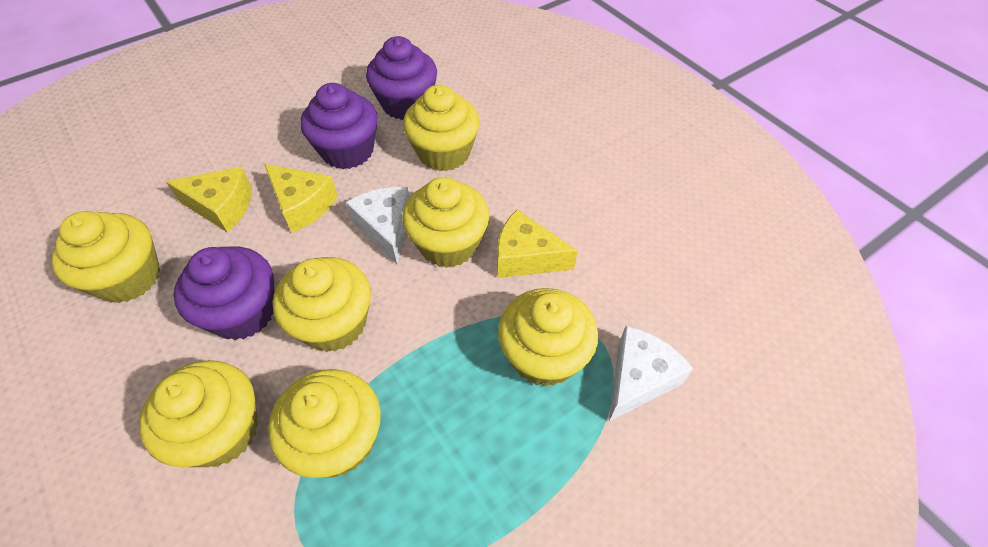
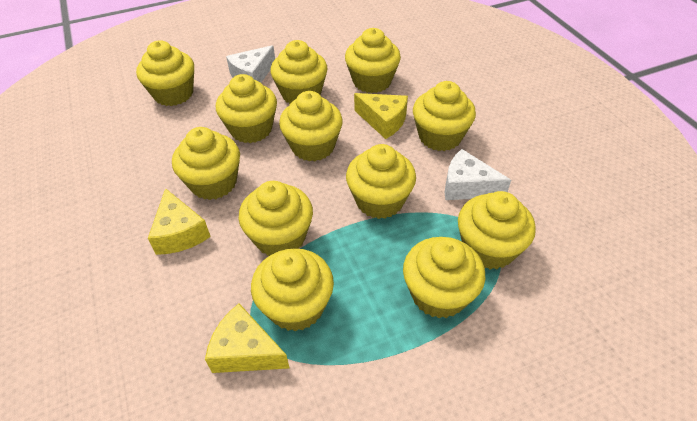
purple cupcake: [174,246,274,340] [301,83,378,169] [366,36,437,120] = 3 -> none = 0
yellow cupcake: [51,211,160,303] [139,360,258,467] [268,369,381,478] [273,257,371,352] [402,177,489,268] [403,85,480,171] [498,288,598,387] = 7 -> [136,40,194,106] [172,127,240,200] [216,74,277,143] [239,181,313,256] [251,248,334,331] [271,40,328,104] [279,91,343,161] [345,28,401,93] [346,144,416,219] [403,237,485,318] [413,81,476,151] [458,191,536,270] = 12

